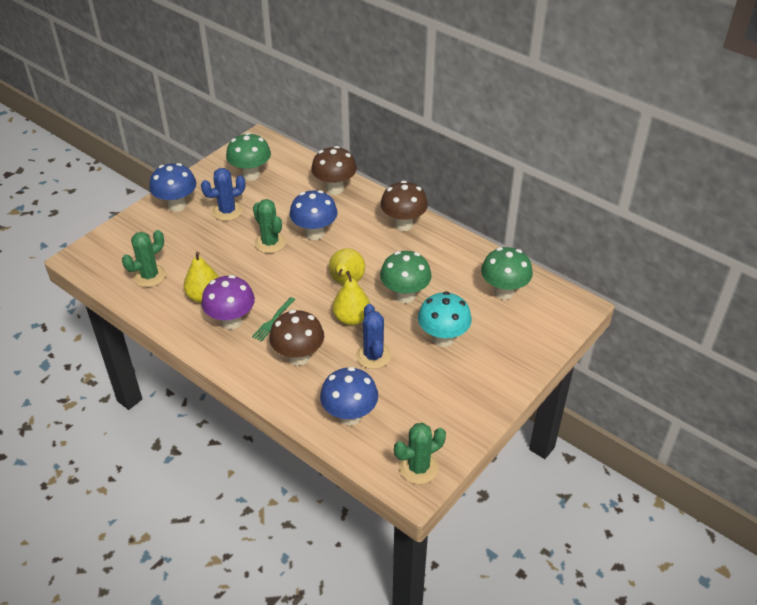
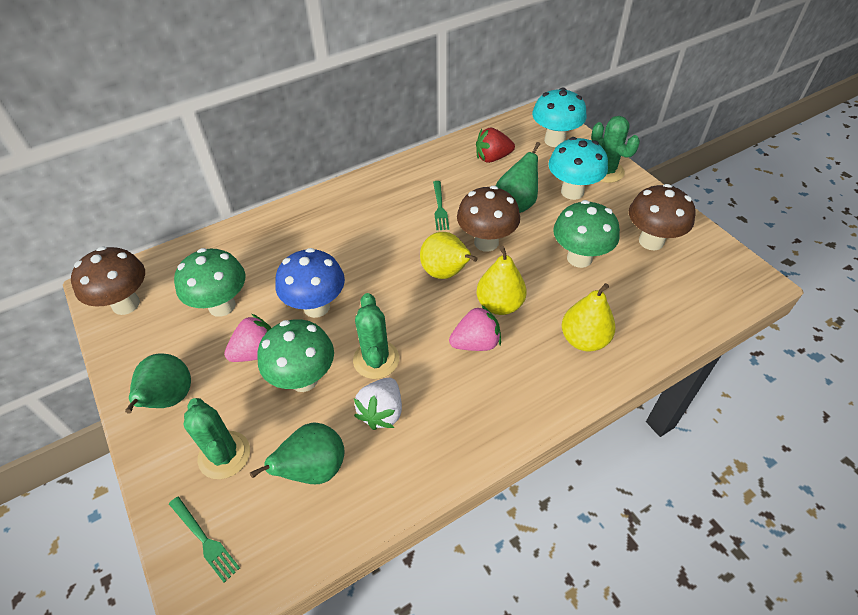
blue cactus: [201,168,245,221] [356,304,391,369] = 2 -> none = 0
blue mushroom: [149,163,196,212] [290,190,338,240] [320,367,378,425] = 3 -> [275,248,345,318] = 1
green fork: [252,297,295,341] = 1 -> [169,496,240,583] [433,181,449,230] = 2
green pear: none = 0 -> [125,354,191,414] [250,422,344,484] [496,142,540,213] = 3
pink strawberry: none = 0 -> [224,314,271,362] [449,305,501,351] = 2
purple mushroom: [201,275,255,329] = 1 -> none = 0
red strawberry: none = 0 -> [476,128,515,163] = 1
turquoise mushroom: [418,291,472,347] = 1 -> [532,87,587,147] [548,137,608,200] = 2
white strawberry: none = 0 -> [354,378,402,430] = 1

